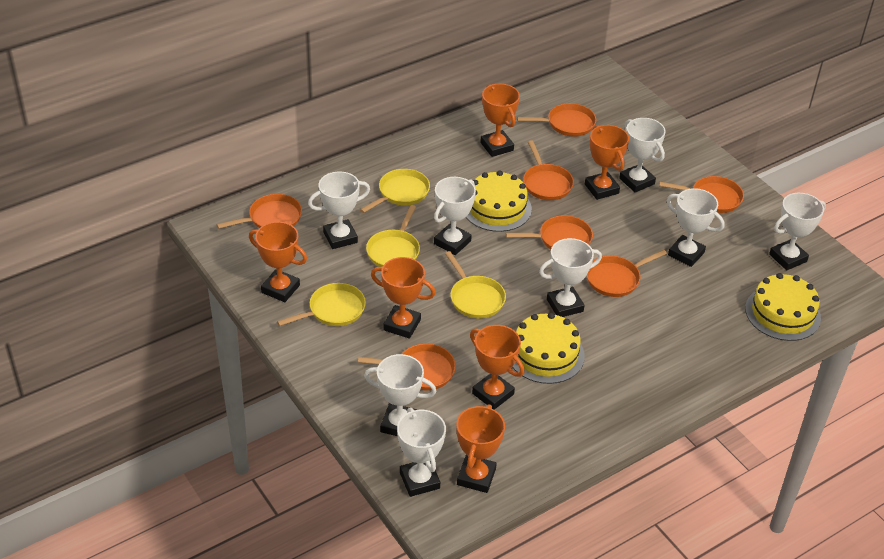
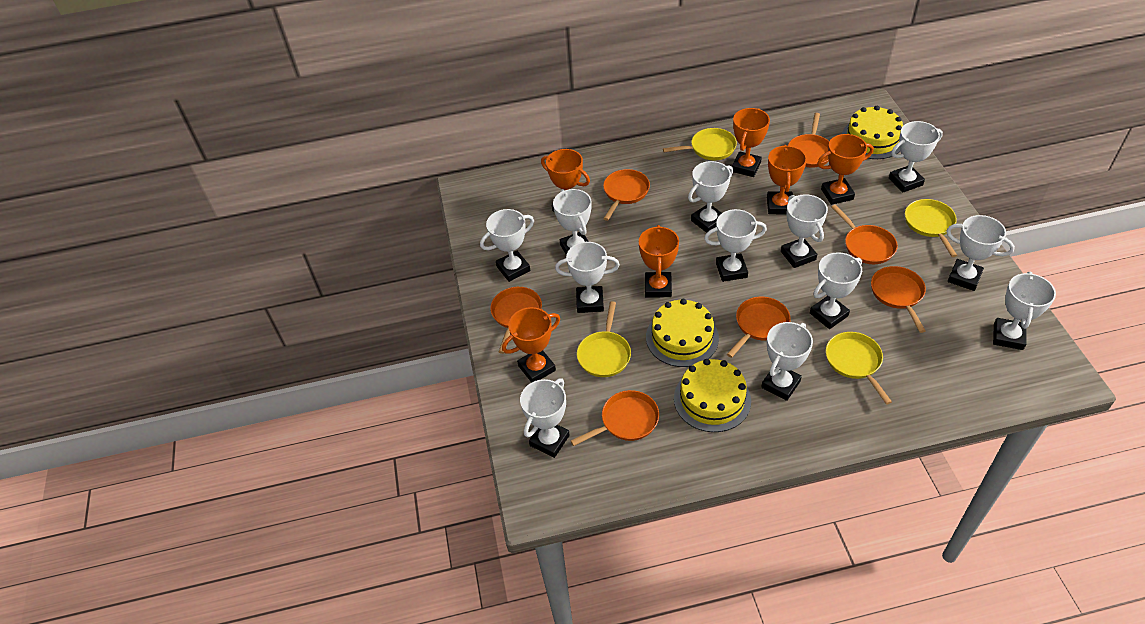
white trophy: [308,172,370,249] [364,354,436,436] [397,408,446,497] [434,177,476,255] [539,238,602,317] [619,118,666,193] [667,188,725,267] [769,193,826,270] = 8 -> [480,209,534,282] [520,378,570,458] [553,189,592,255] [555,242,620,313] [688,161,733,233] [704,209,767,282] [762,322,813,401] [781,194,828,268] [810,252,862,329] [889,121,943,193] [946,215,1015,291] [993,272,1056,350] = 12

